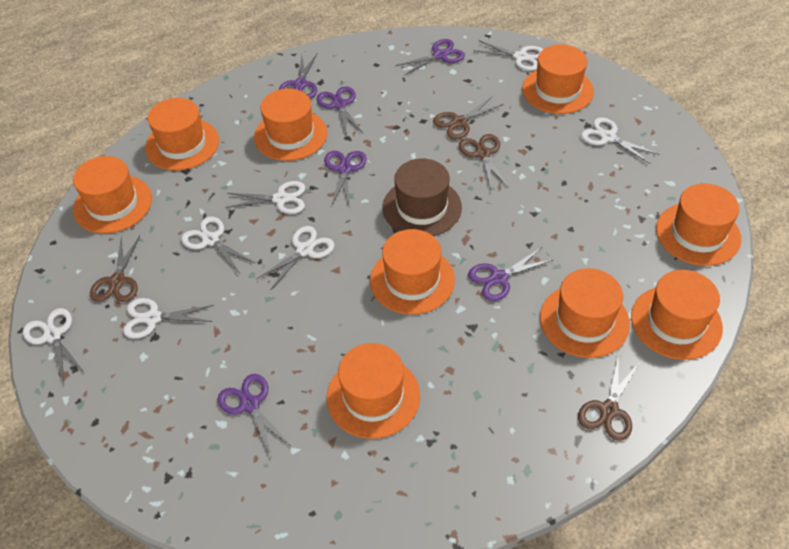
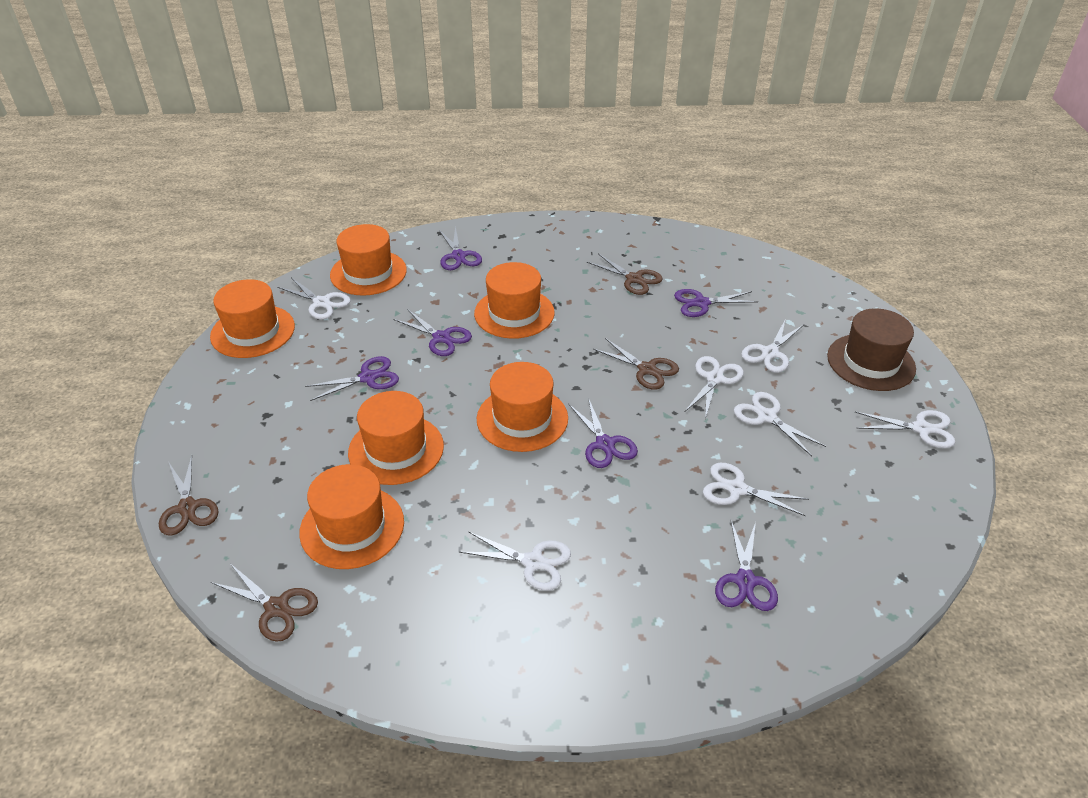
orange hat: [73,156,152,233] [145,98,219,171] [254,88,327,161] [327,343,420,439] [370,229,455,315] [522,44,594,114] [540,268,630,358] [631,270,723,360] [656,183,741,266] = 9 -> [210,279,295,358] [299,464,404,569] [330,224,407,296] [348,391,444,485] [474,262,555,339] [477,362,568,452] = 6

